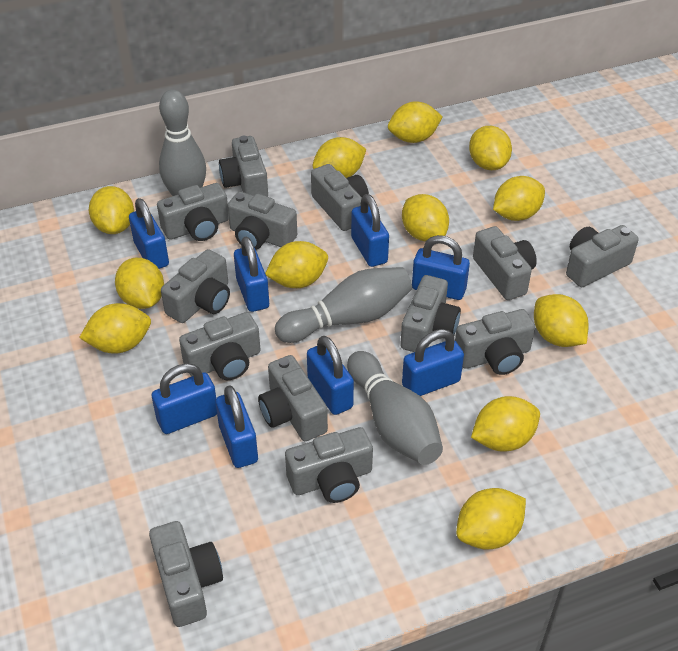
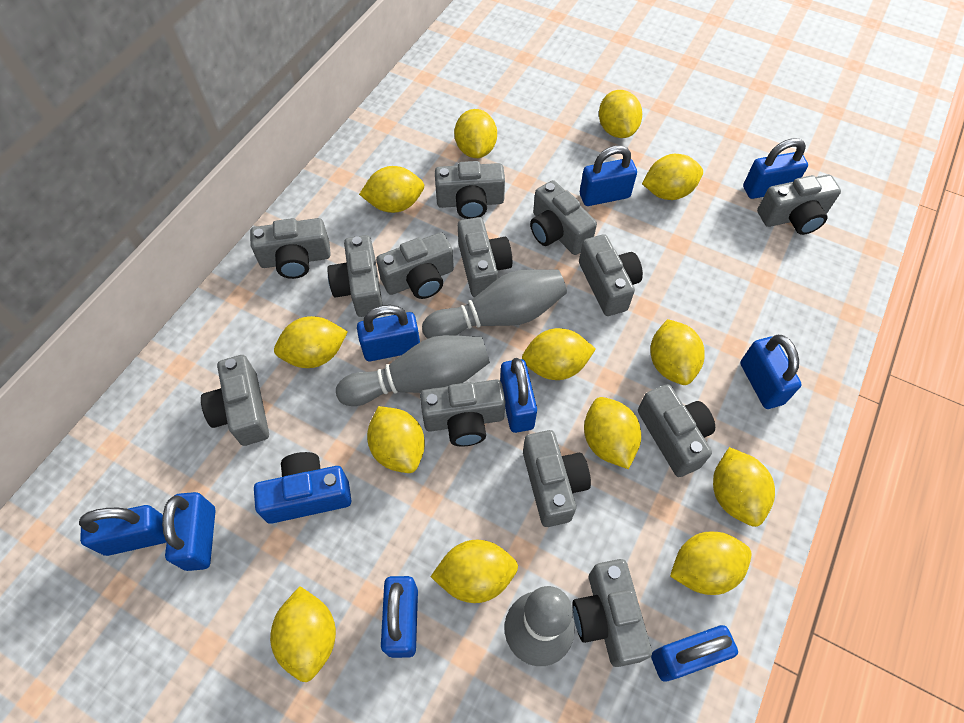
blue camera: none = 0 -> [254,452,351,524] = 1
blue padlock: [129,198,169,269] [152,363,217,434] [216,385,258,468] [234,237,269,312] [307,336,354,415] [351,194,389,267] [402,329,464,396] [412,235,470,300] = 8 -> [79,505,166,556] [162,492,216,571] [357,305,420,361] [381,576,418,658] [500,358,537,433] [580,145,637,206] [651,625,738,681] [740,335,802,409] [743,138,808,199] = 9
yellow lemon: [79,303,151,354] [89,186,134,234] [115,258,164,309] [265,241,328,288] [313,137,366,178] [388,101,443,143] [402,194,449,242] [456,488,526,549] [469,126,512,170] [471,396,540,452] [493,176,545,221] [534,294,589,347] = 12 -> [270,586,336,682] [274,316,348,368] [359,166,424,213] [367,406,425,473] [431,540,518,603] [454,109,497,158] [522,328,596,380] [584,397,641,469] [599,90,642,138] [642,154,703,200] [650,319,705,385] [670,531,752,595] [713,447,775,527] = 13

